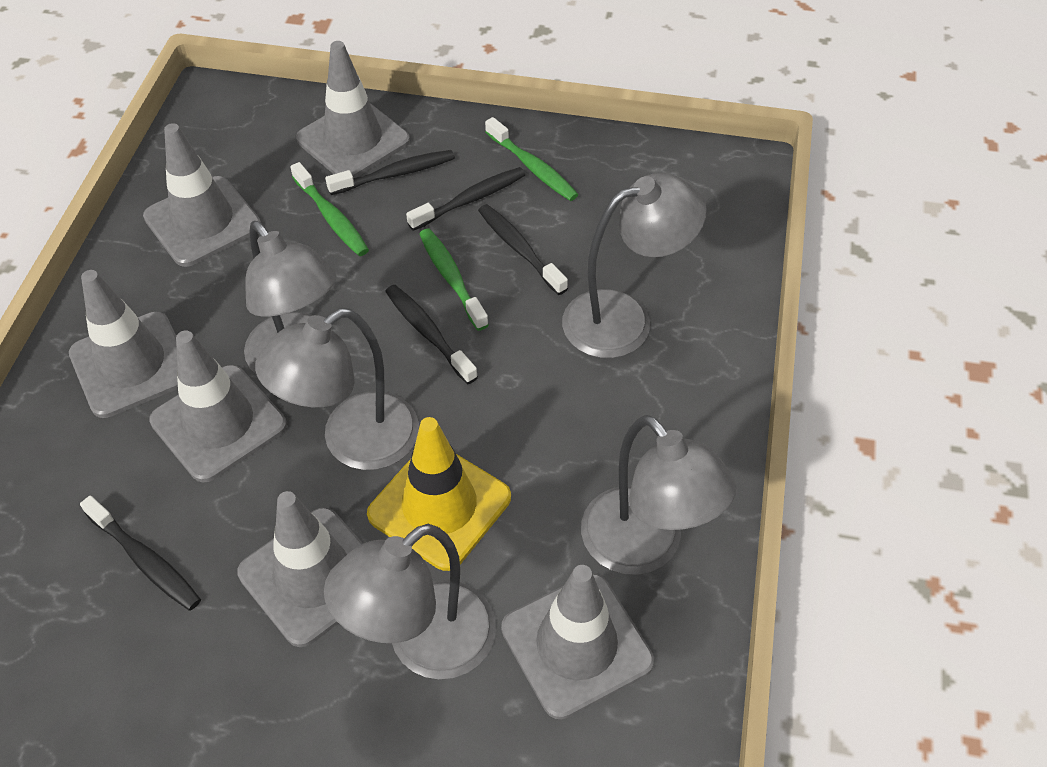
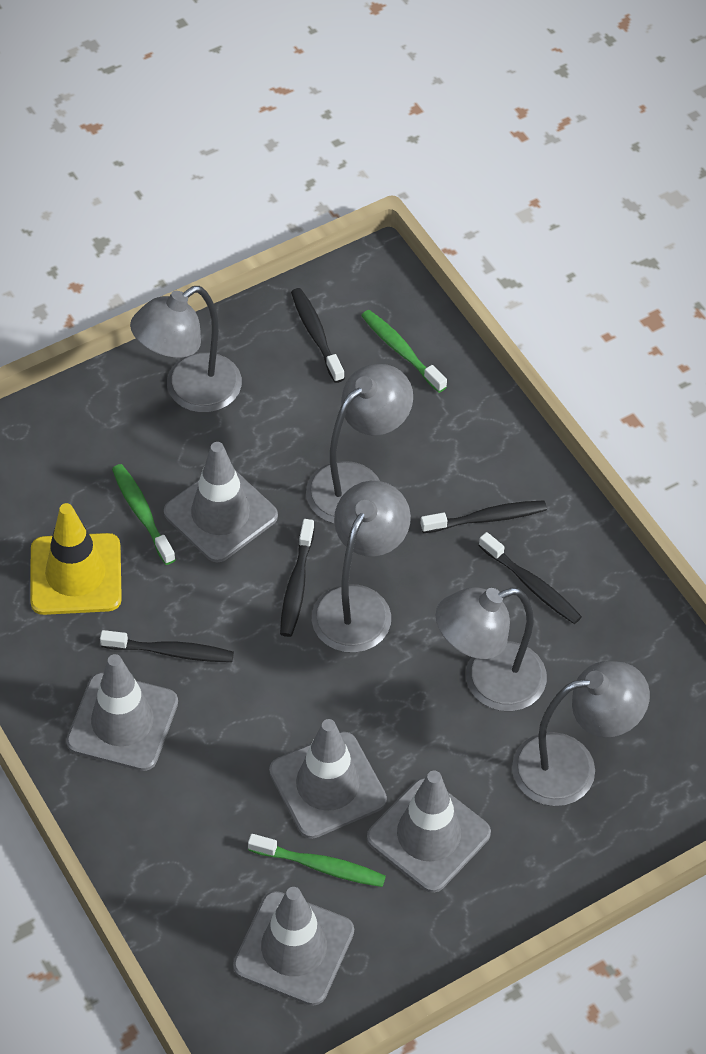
grey traffic cone: [69,270,178,418] [143,123,261,267] [149,330,287,482] [237,491,363,647] [296,41,410,178] [501,565,654,719] = 6 -> [66,654,178,771] [164,442,278,562] [233,887,354,1006] [269,719,387,839] [367,771,491,893] = 5

